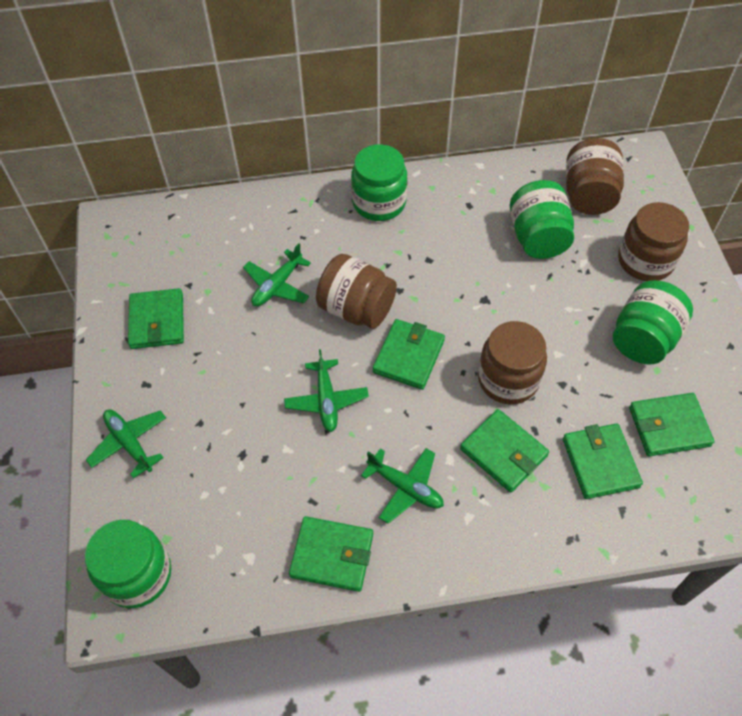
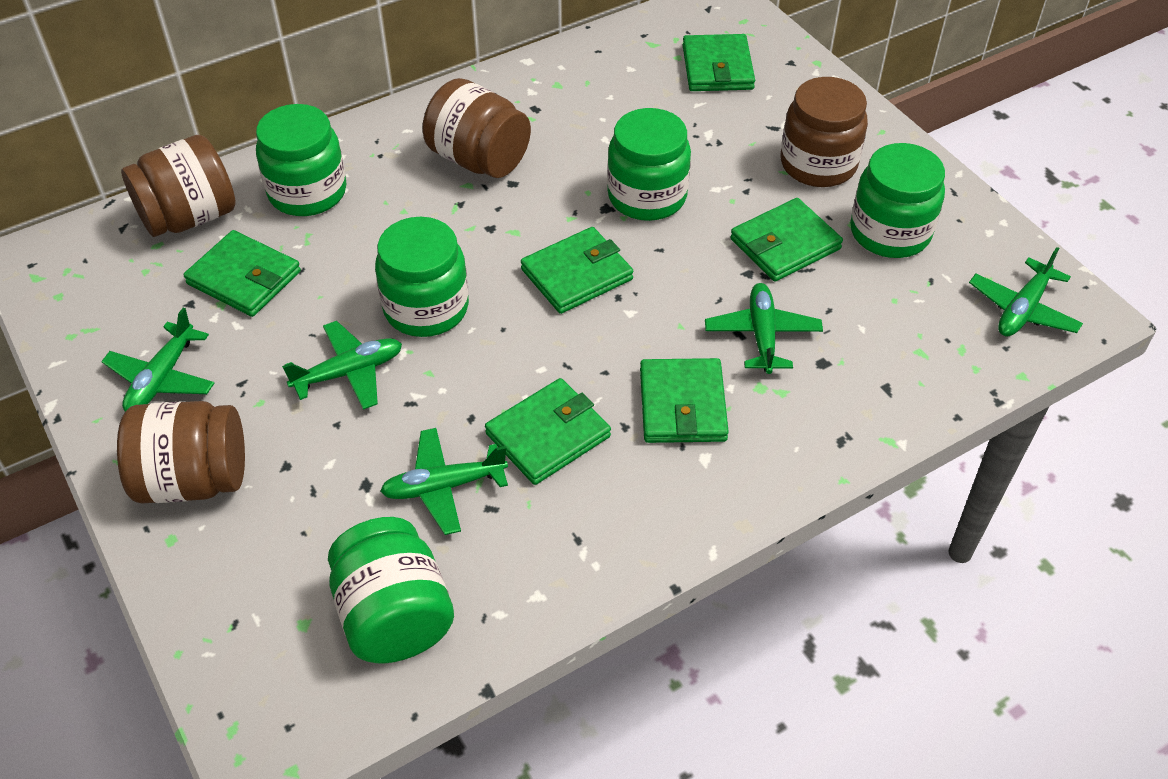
green jar: [85,520,171,608] [351,144,407,221] [510,180,574,259] [613,280,693,364] = 4 -> [256,104,347,216] [328,517,454,663] [375,217,469,337] [607,108,691,221] [850,143,945,258] = 5
green plane: [86,409,166,479] [243,243,311,307] [284,349,369,432] [361,448,444,524] = 4 -> [101,308,215,412] [282,321,402,410] [380,428,508,535] [705,283,823,374] [969,247,1083,336] = 5

